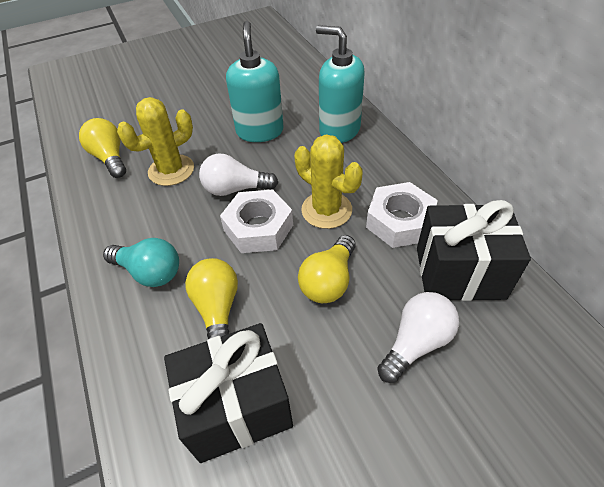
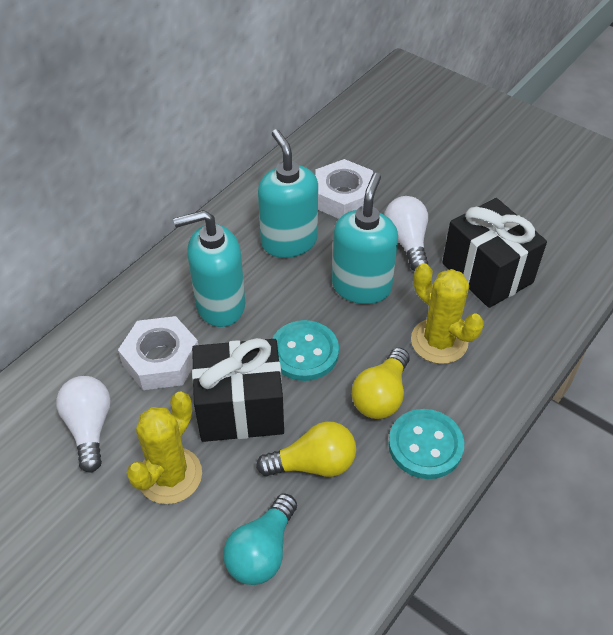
turquoise button: none = 0 -> [272,320,339,381] [388,409,464,479] = 2
turquoise soap dispenser: [226,21,283,142] [316,25,364,143] = 2 -> [173,210,245,327] [258,129,318,258] [332,173,398,304] = 3
yellow light bulb: [79,118,126,178] [185,258,238,339] [298,235,356,303] = 3 -> [256,421,356,477] [352,348,409,419] = 2

